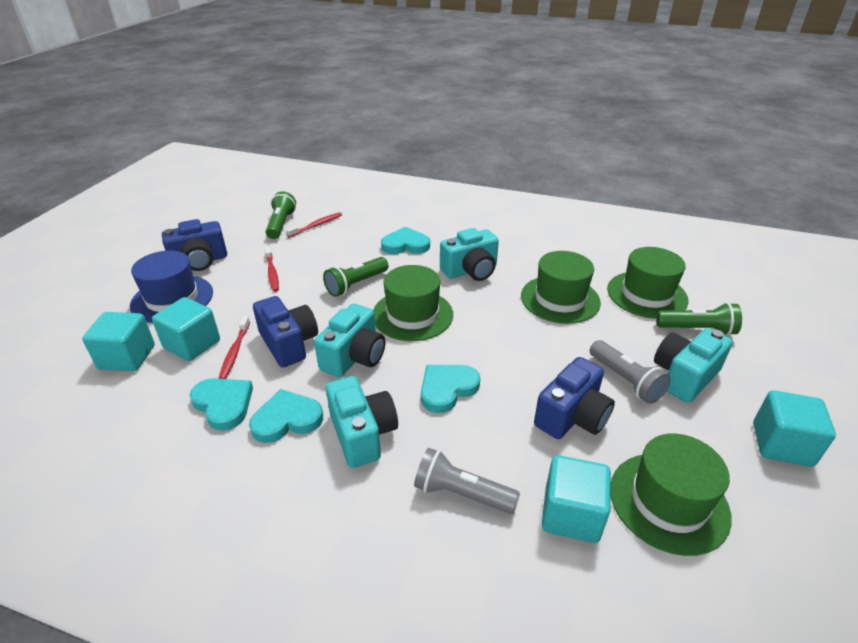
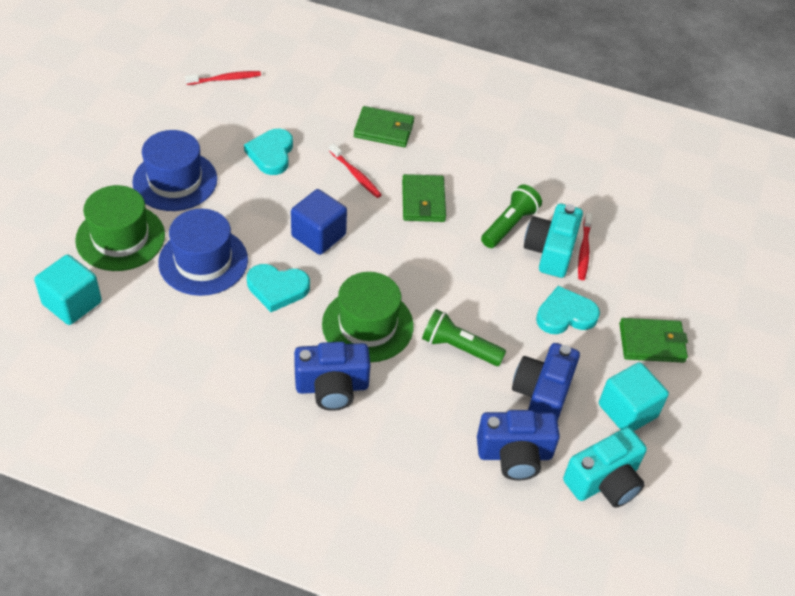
blue cube: none = 0 -> [291,189,347,255] = 1
blue hat: [130,251,213,323] = 1 -> [132,130,217,211] [158,209,248,296] = 2
green flashlight: [266,191,296,239] [323,257,389,297] [656,302,742,336] = 3 -> [422,309,506,366] [481,184,542,248] = 2
green hat: [373,265,453,341] [521,251,601,324] [607,247,689,319] [611,433,732,556] = 4 -> [75,185,165,271] [322,272,414,362] = 2
green wallet: none = 0 -> [354,106,414,147] [402,174,446,222] [619,318,688,363] = 3
grey flashlight: [414,448,520,514] [590,340,671,404] = 2 -> none = 0
turquoise camera: [314,303,385,377] [326,376,398,468] [440,228,499,281] [654,328,733,403] = 4 -> [524,204,583,278] [563,427,647,508] = 2
turquoise cube: [82,312,155,371] [152,297,220,361] [542,455,611,543] [753,390,836,467] = 4 -> [34,254,102,325] [599,362,669,431] = 2
turquoise heart: [190,378,253,431] [249,389,323,443] [381,227,430,254] [421,365,480,413] = 4 -> [244,129,293,175] [247,264,310,312] [536,286,600,334] = 3

